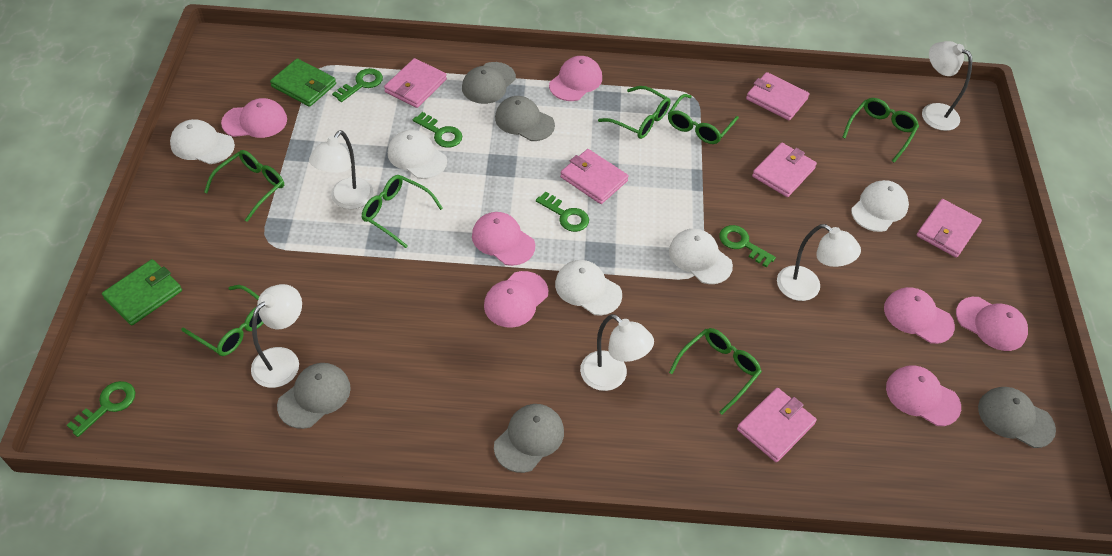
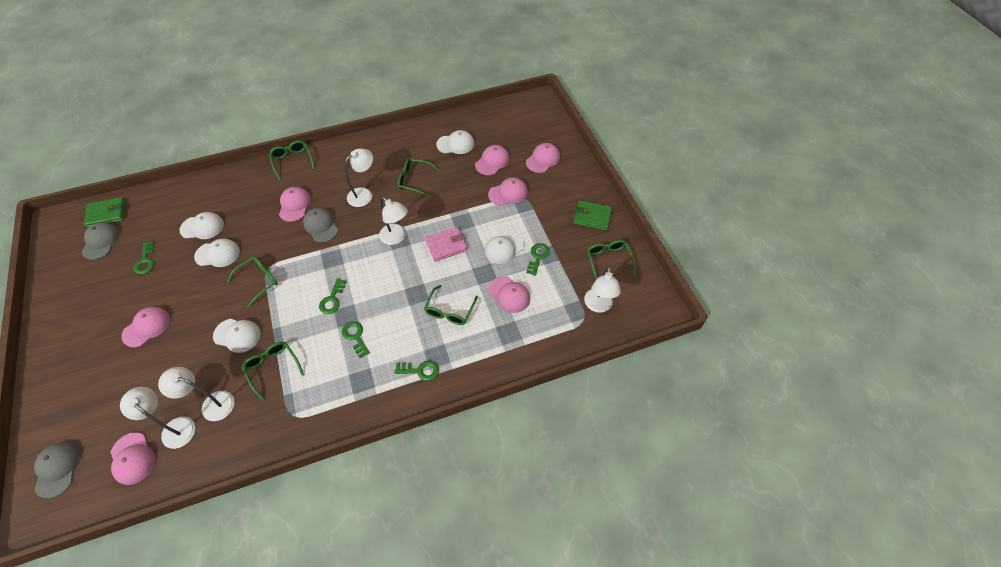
green glasses: [181,285,263,356] [204,150,284,222] [362,175,443,248] [598,86,671,139] [668,94,739,144] [669,328,762,414] [842,98,919,163] = 7 -> [227,256,278,308] [242,342,304,400] [269,141,315,180] [398,158,440,197] [424,285,478,325] [587,240,636,279] = 6
grey cap: [277,363,351,429] [462,62,516,104] [494,404,564,473] [495,96,555,141] [978,387,1056,448] = 5 -> [34,442,80,498] [82,222,119,260] [303,208,338,242] = 3
pink wallet: [384,58,447,108] [560,149,629,204] [737,388,817,462] [746,72,809,121] [752,143,817,197] [917,199,982,258] = 6 -> [425,227,468,262] = 1

